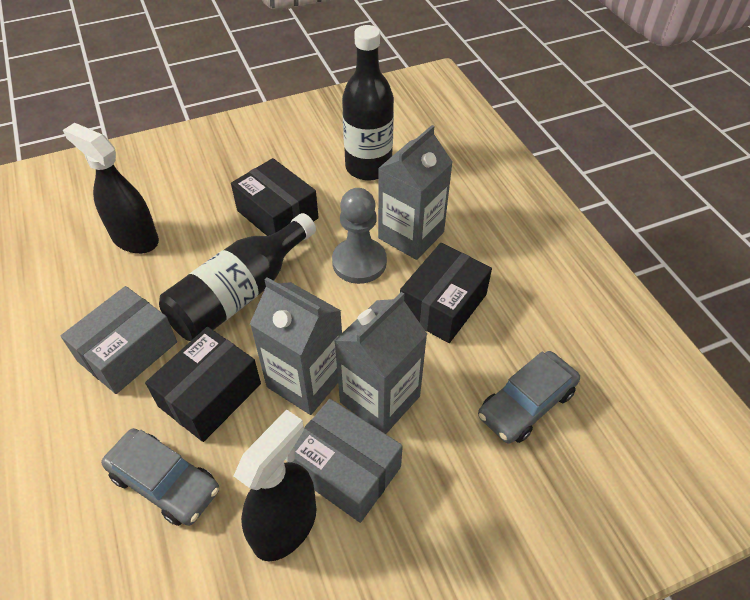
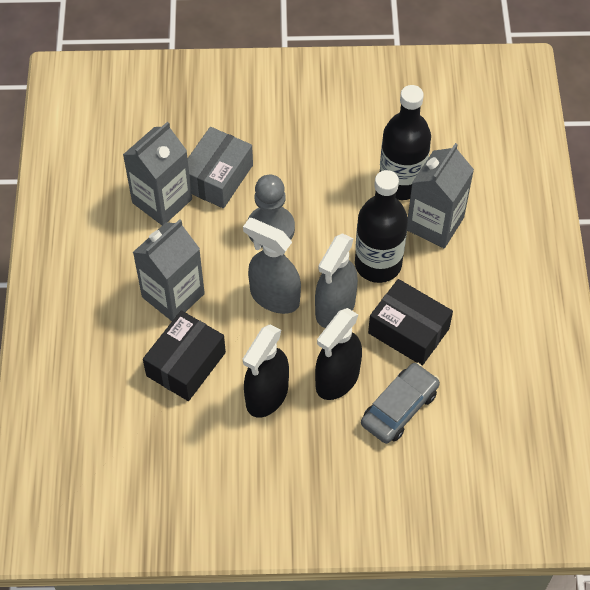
black box: [145,327,261,442] [231,158,319,236] [400,243,492,343] = 3 -> [143,310,226,401] [368,279,453,366] = 2
grey box: [61,286,177,394] [290,399,403,523] = 2 -> [188,127,253,208] = 1
grey car: [101,428,219,526] [478,351,580,444] = 2 -> [361,363,440,444] = 1
grey spray bottle: none = 0 -> [243,218,301,314] [315,233,358,328] = 2

